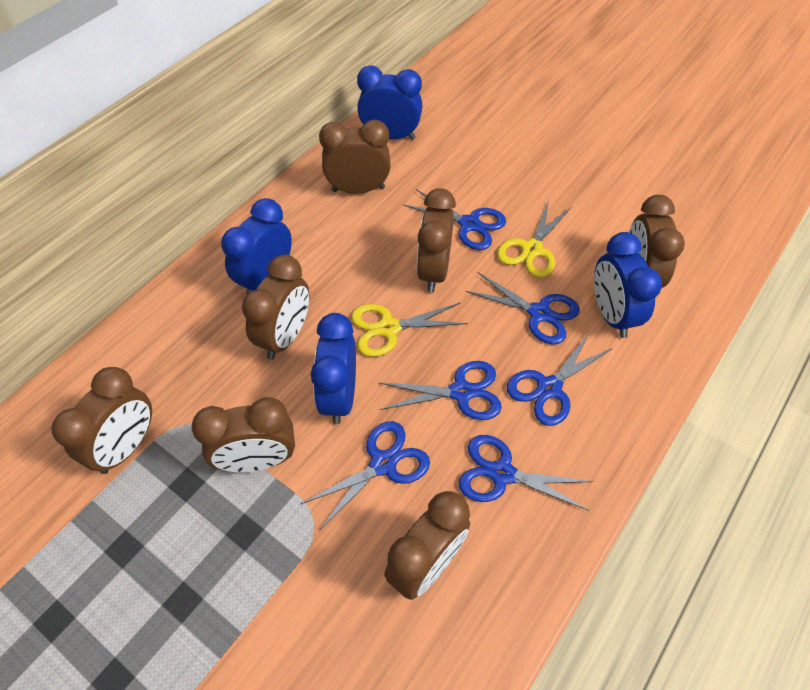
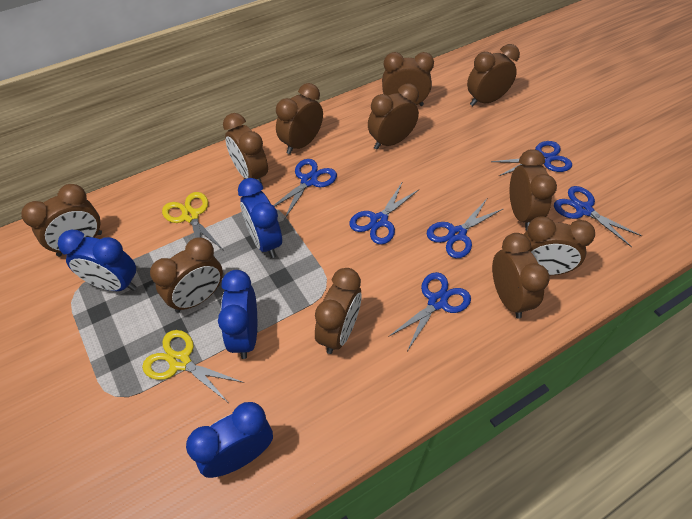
brown clock: [51,367,152,474] [191,397,295,472] [242,255,309,360] [319,120,391,193] [384,491,470,600] [417,188,456,292] [629,195,685,288] = 7 -> [21,184,102,256] [150,237,223,312] [223,113,268,184] [276,83,323,154] [315,268,362,354] [368,84,419,149] [382,52,434,106] [467,44,520,106] [492,233,550,319] [510,149,557,230] [523,216,595,275] = 11

